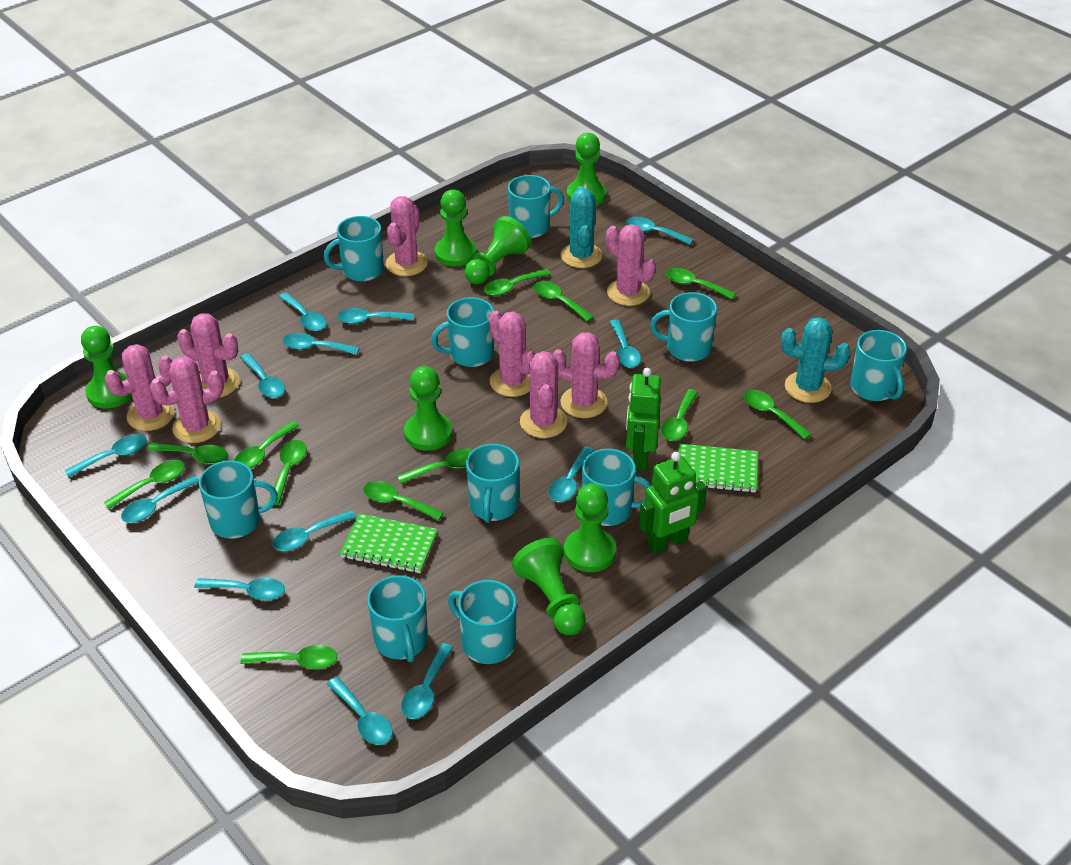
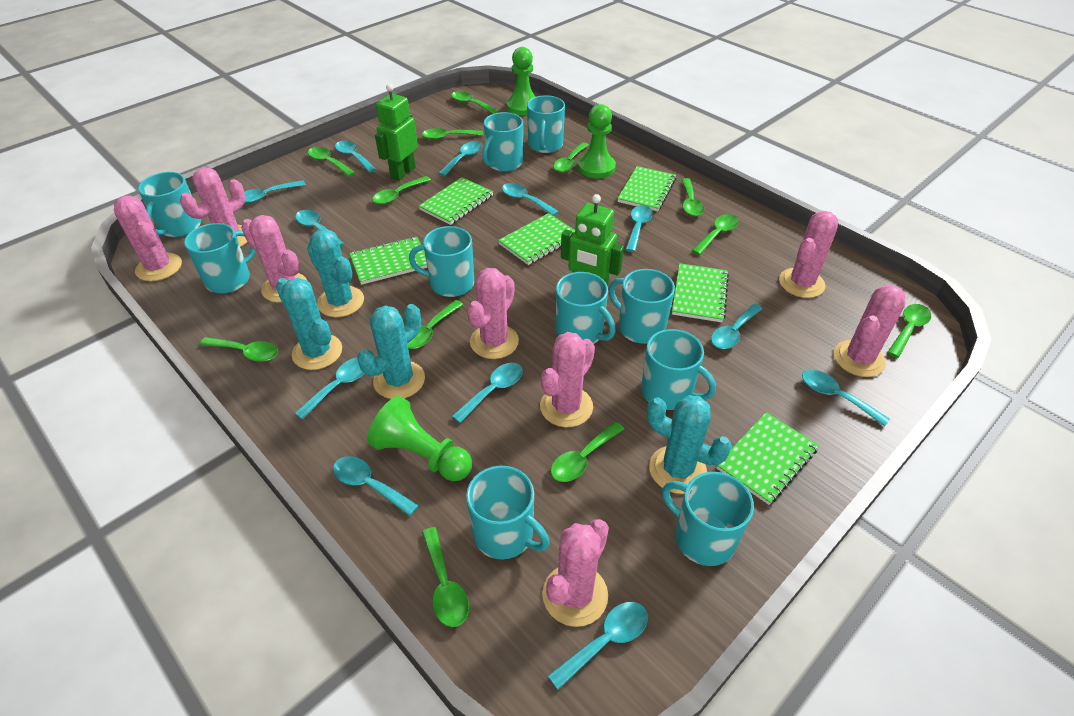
green notebook: [340,513,438,573] [678,443,758,493] = 2 -> [349,237,427,285] [419,177,493,225] [498,213,575,265] [617,166,676,212] [672,263,729,322] [716,412,819,505] = 6
green pawn: [81,326,132,409] [404,366,452,451] [434,189,476,266] [464,216,531,284] [512,538,586,635] [564,483,616,572] [566,133,606,206] = 7 -> [367,396,472,481] [506,47,535,115] [578,104,616,179] = 3
turquoise cactus: [561,186,602,268] [781,317,850,403] = 2 -> [276,278,342,370] [307,229,364,317] [357,304,425,399] [647,395,732,494] = 4
turquoise spoon: [64,434,147,478] [121,475,199,523] [194,578,285,600] [240,353,285,398] [273,510,357,551] [279,292,327,331] [282,333,360,355] [327,677,393,745] [337,308,414,324] [401,643,453,719] [549,446,594,502] [610,319,641,368] [626,217,694,245] = 13 -> [244,180,306,203] [295,210,344,247] [295,357,365,420] [333,456,419,516] [335,141,376,172] [439,141,482,176] [452,363,523,423] [502,183,559,216] [548,602,648,690] [625,205,653,252] [711,304,762,349] [802,370,890,427] = 12

